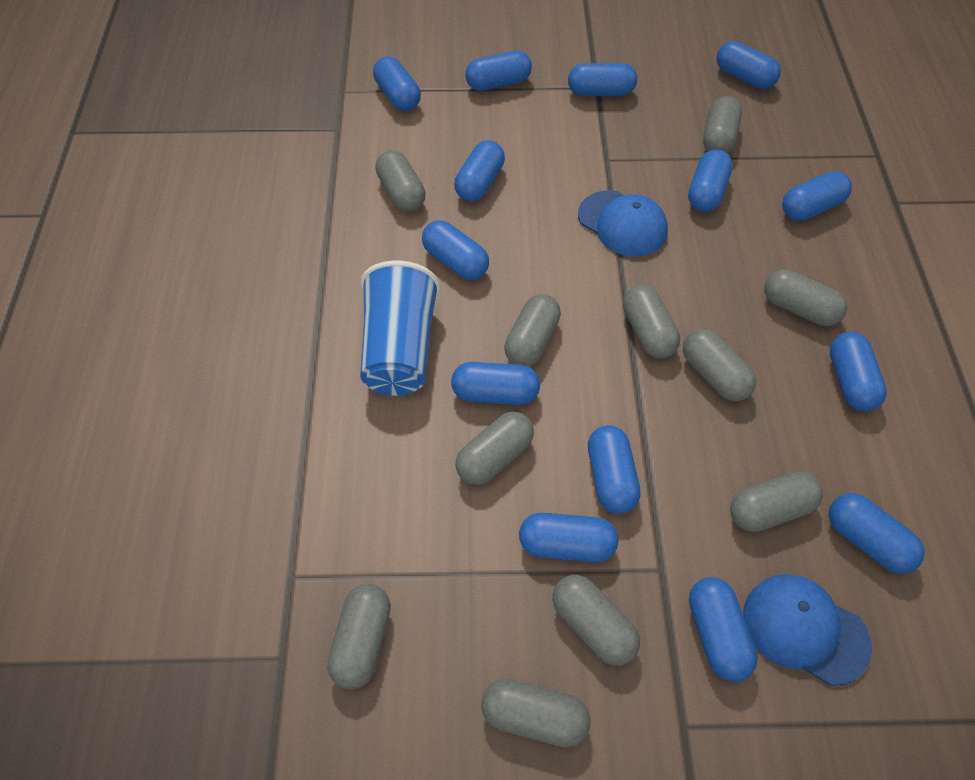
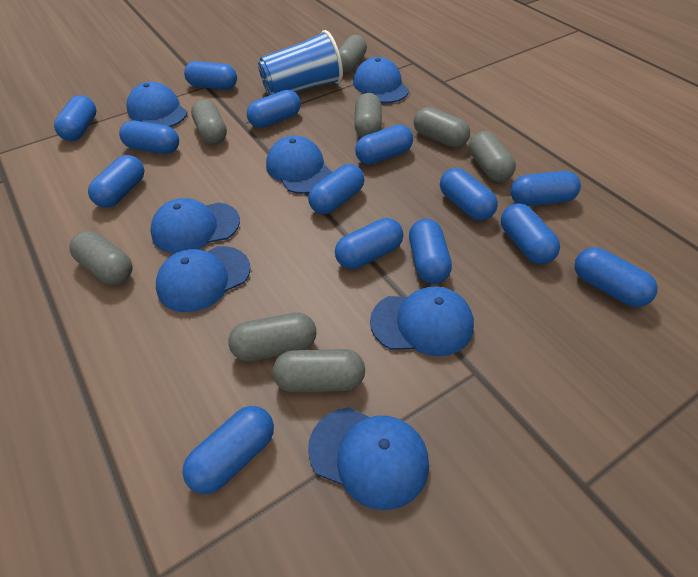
blue cap: [578,190,668,256] [743,574,872,686] = 2 -> [127,82,187,127] [151,198,240,254] [156,246,251,312] [266,136,332,194] [308,407,429,510] [353,57,409,103] [370,286,474,356] = 7
grey capsule: [327,584,391,690] [375,150,426,212] [456,412,534,485] [481,679,591,748] [504,294,561,366] [552,575,640,666] [623,285,680,359] [683,329,756,401] [703,96,742,153] [730,472,823,532] [764,269,847,326] = 11 -> [69,231,133,285] [191,100,227,144] [228,312,316,361] [273,349,365,392] [338,35,367,73] [354,93,382,137] [414,107,470,147] [469,131,516,182] = 8

